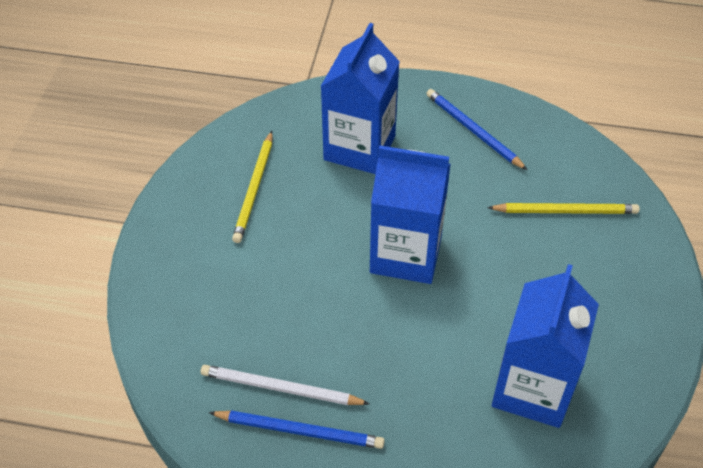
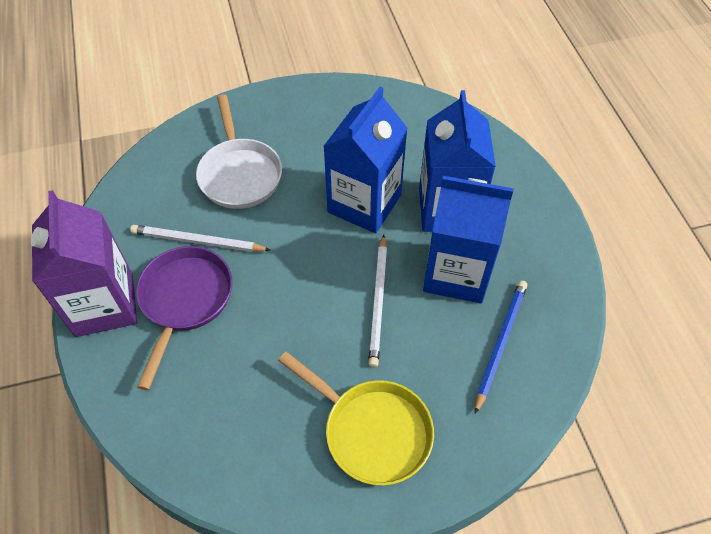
blue pencil: [209,410,385,449] [426,89,527,170] = 2 -> [475,280,527,414] = 1
purple carton: none = 0 -> [31,190,137,337] = 1
purple pan: none = 0 -> [136,246,232,390] = 1
white pan: none = 0 -> [196,94,282,209] = 1
white pencil: [201,365,370,405] = 1 -> [130,225,271,252] [368,234,387,367] = 2
yellow pan: none = 0 -> [278,351,434,486] = 1
yellow pencil: [232,131,273,243] [487,203,640,214] = 2 -> none = 0

